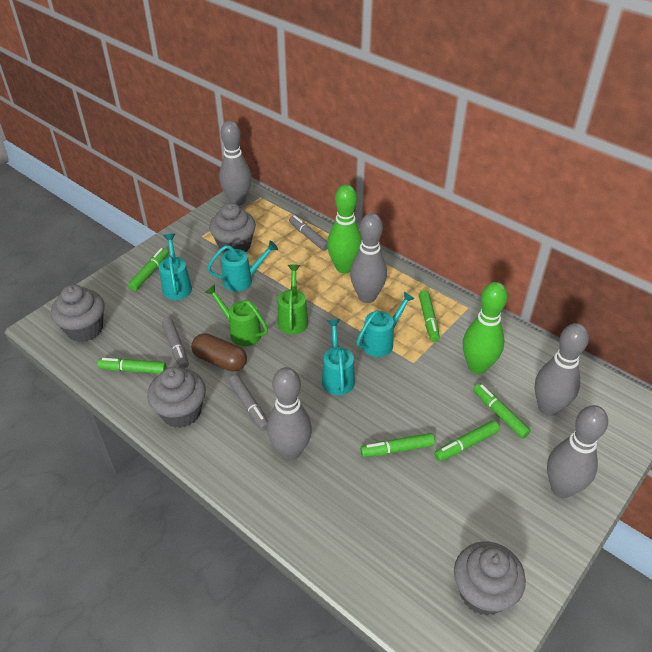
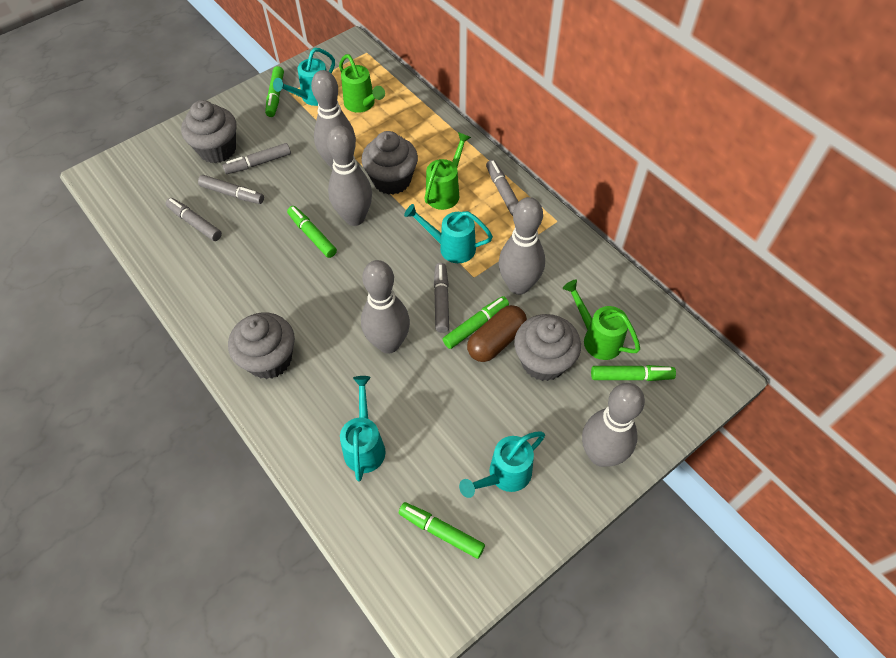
green bowling pin: [327,185,362,274] [463,282,508,374] = 2 -> none = 0
green marker: [98,358,167,374] [128,248,169,291] [360,433,435,457] [419,290,440,342] [434,421,500,461] [473,383,531,439] = 6 -> [265,66,284,117] [287,206,337,258] [399,502,485,559] [443,296,509,349] [591,365,676,381] = 5
green watering can: [205,284,268,347] [278,264,308,334] = 2 -> [339,54,385,113] [424,132,471,210] [563,280,640,360] = 3
grey marker: [162,317,189,369] [229,375,268,431] [289,215,328,251] = 3 -> [165,198,222,241] [198,175,264,204] [222,143,291,174] [434,263,449,333] [486,160,519,216] = 5

